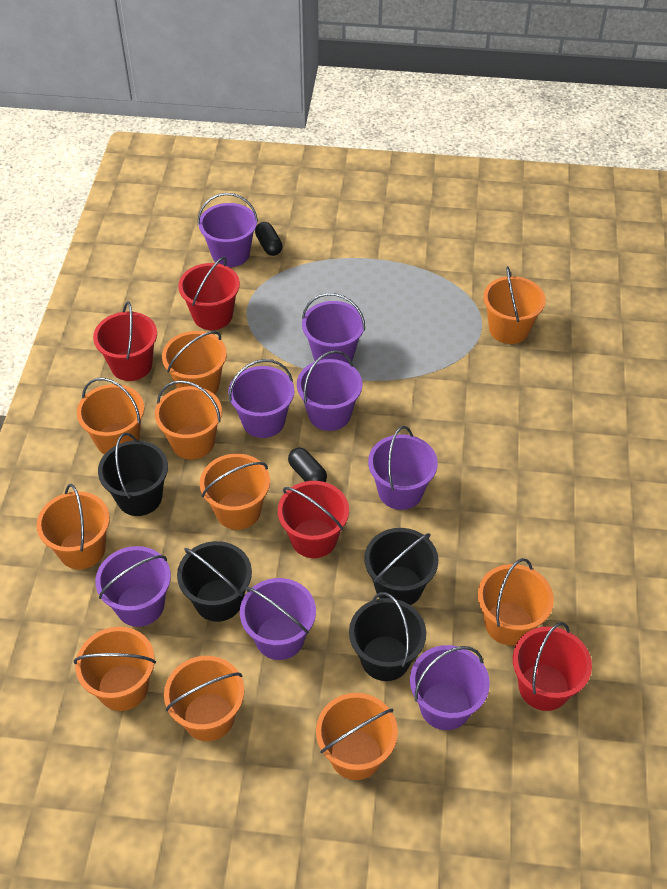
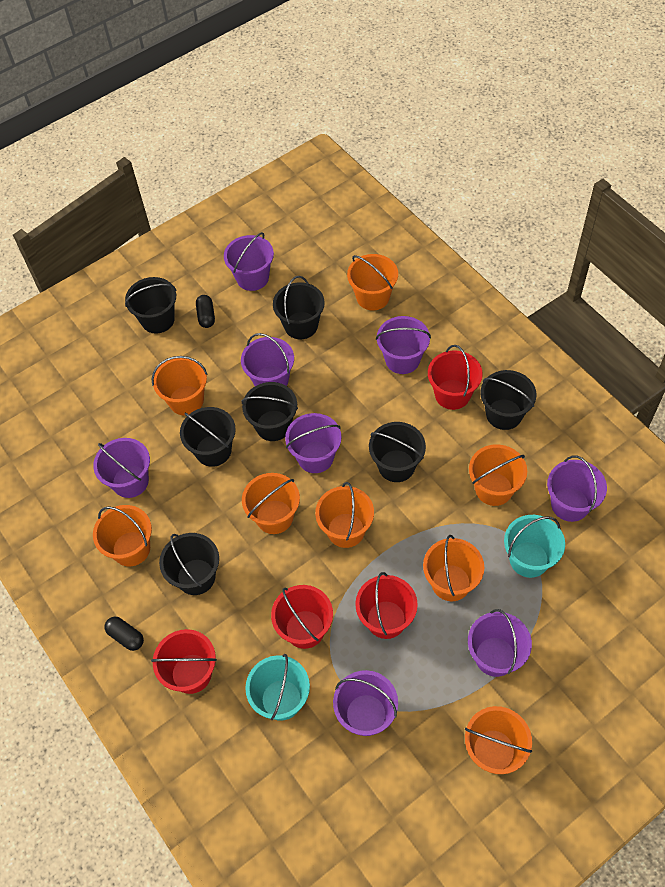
black bucket: [98,433,168,516] [177,541,252,622] [349,592,426,681] [364,528,438,605] = 4 -> [125,277,176,334] [159,533,219,595] [180,407,236,467] [241,382,298,441] [273,276,325,339] [369,422,426,482] [481,370,536,430] = 7
orange bucket: [36,484,110,569] [74,627,156,711] [77,378,144,455] [155,380,222,459] [162,331,227,395] [164,656,244,741] [200,454,270,530] [316,693,398,780] [478,558,554,645] [483,266,546,344] = 10 -> [93,505,152,567] [152,356,208,416] [242,473,300,534] [315,482,374,548] [347,254,398,311] [423,535,484,601] [465,706,532,774] [469,444,527,506] = 8
turquoise bucket: none = 0 -> [245,654,310,721] [504,515,565,578] = 2

